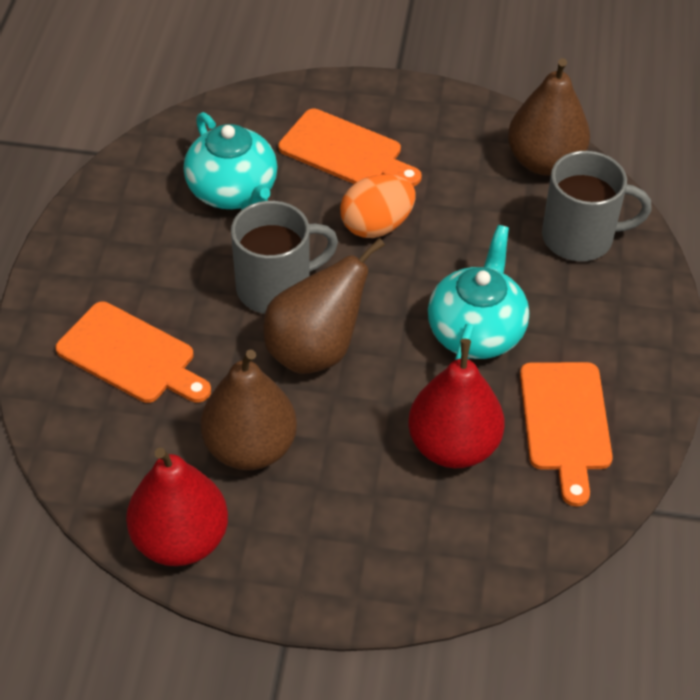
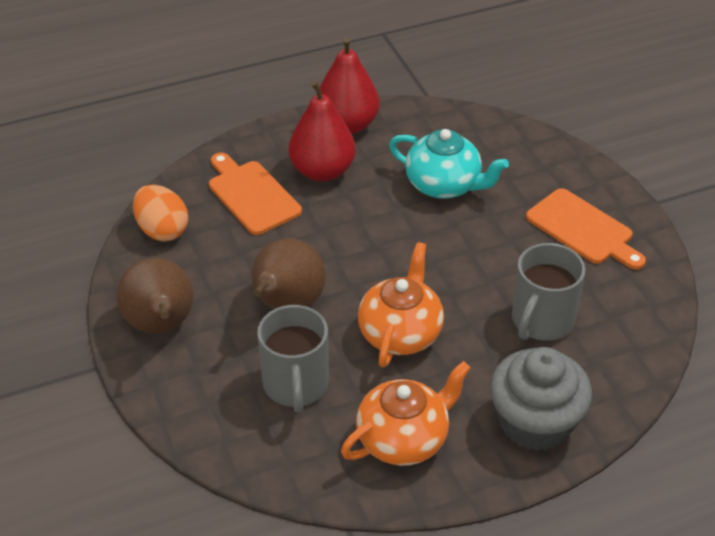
brown pear: [200,349,297,470] [263,238,385,374] [508,58,590,176] = 3 -> [116,258,193,334] [251,238,325,309] = 2
grey cupcake: none = 0 -> [490,347,592,451] = 1
orange cutting board: [56,302,211,403] [278,108,422,186] [520,362,613,506] = 3 -> [209,153,302,235] [526,188,646,270] = 2
orange teapot: none = 0 -> [341,361,471,466] [358,242,444,367] = 2
turquoise teapot: [184,112,278,210] [428,225,529,360] = 2 -> [389,129,509,199] = 1

